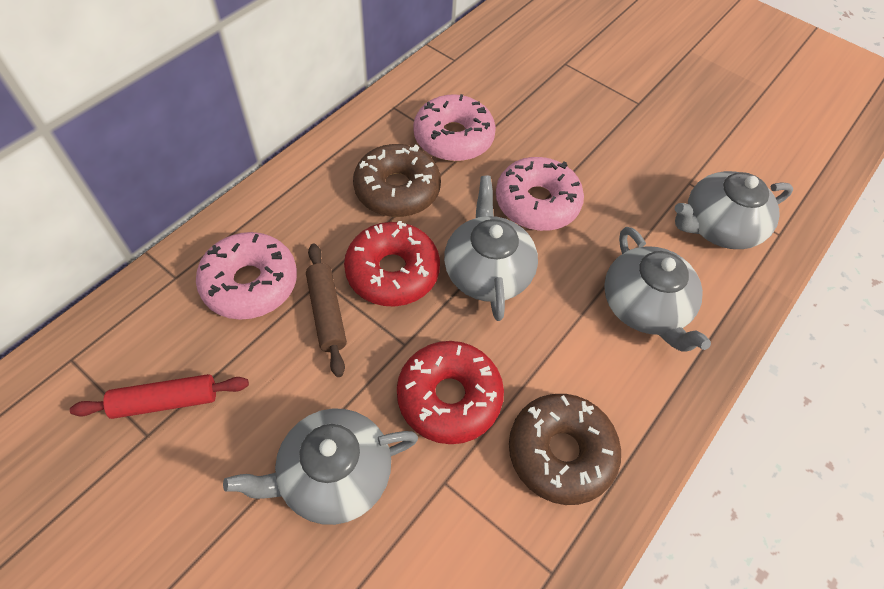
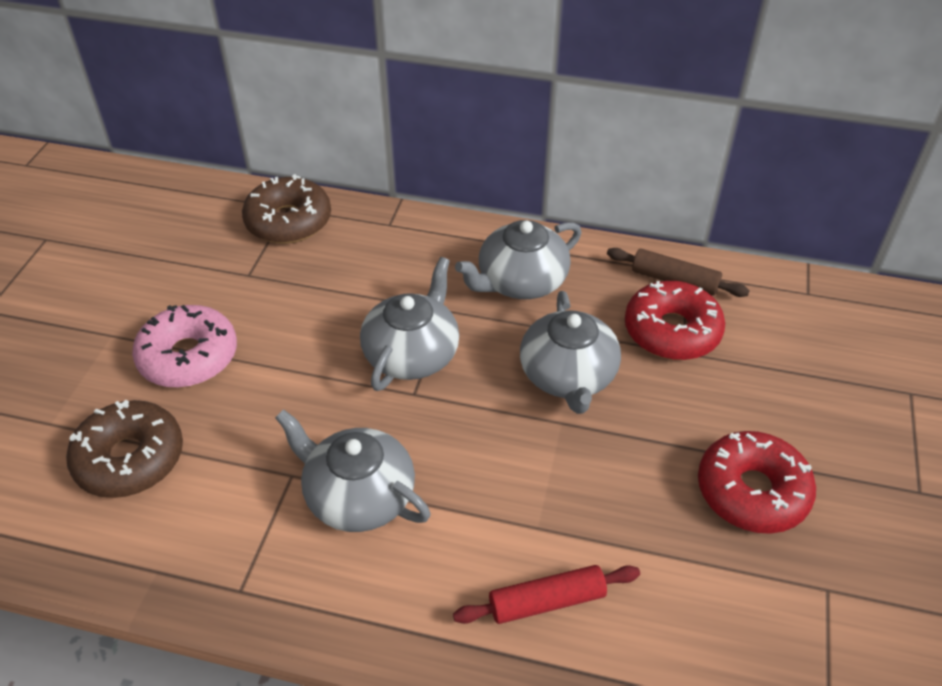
pink donut: [196,232,297,320] [413,94,496,161] [496,157,584,231] = 3 -> [132,305,237,388] = 1

